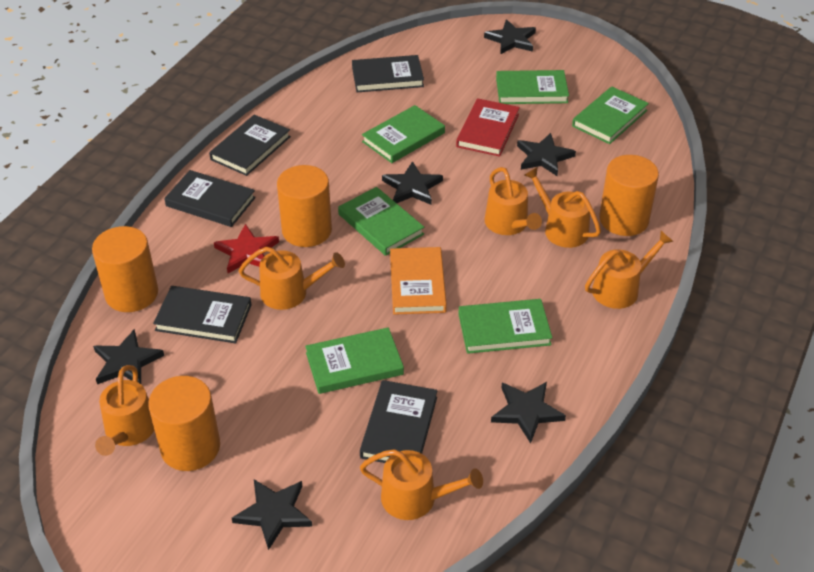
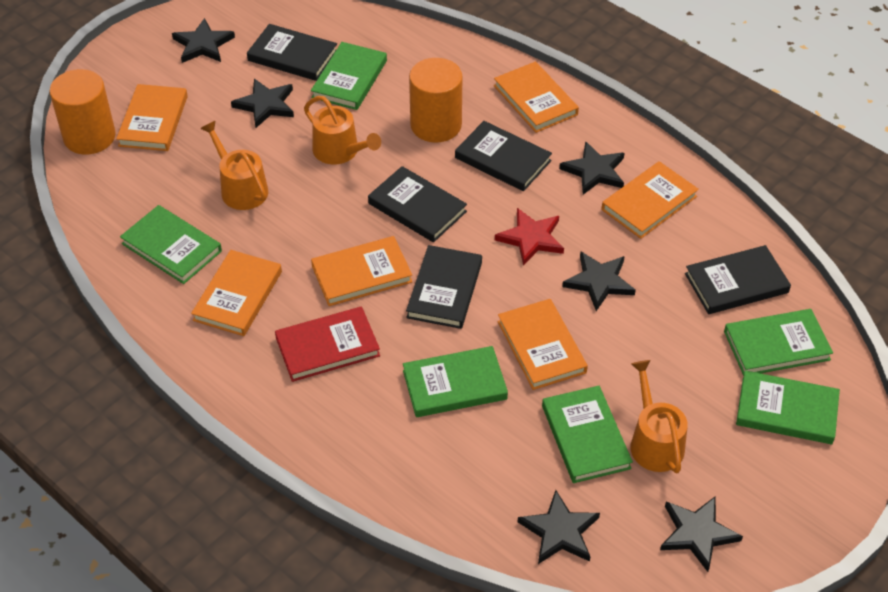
orange book: [390,247,447,315] = 1 -> [116,84,188,151] [191,250,282,336] [311,236,413,306] [494,61,579,133] [498,299,588,390] [602,161,699,239] = 6
orange cylinder: [92,226,158,312] [148,376,220,471] [277,165,332,247] [599,155,659,236] = 4 -> [50,69,116,155] [409,58,462,143] = 2
orange watering can: [95,365,154,456] [239,247,345,310] [360,449,483,520] [484,167,542,235] [524,167,601,248] [585,231,674,309] = 6 -> [200,121,268,210] [304,96,381,165] [631,360,688,473] = 3

